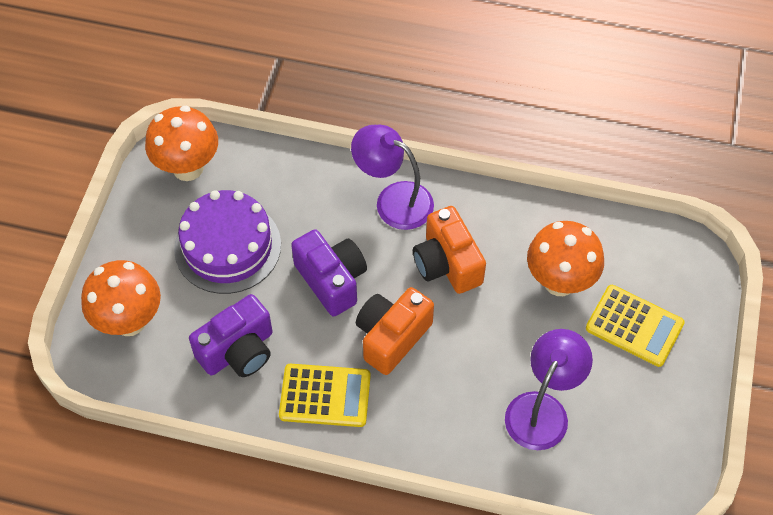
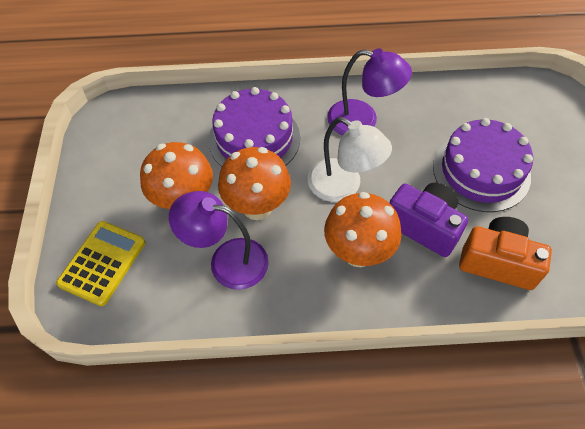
orange camera: [356,287,434,375] [413,206,486,294] = 2 -> [459,217,552,290] = 1
purple cake: [174,190,281,294] = 1 -> [208,87,300,167] [433,118,533,212] = 2
purple camera: [189,294,273,377] [291,230,367,317] = 2 -> [389,183,468,257] = 1
white lamp: none = 0 -> [308,117,392,202] = 1
yellow calculator: [279,364,371,427] [586,285,685,367] = 2 -> [56,221,145,306] = 1

